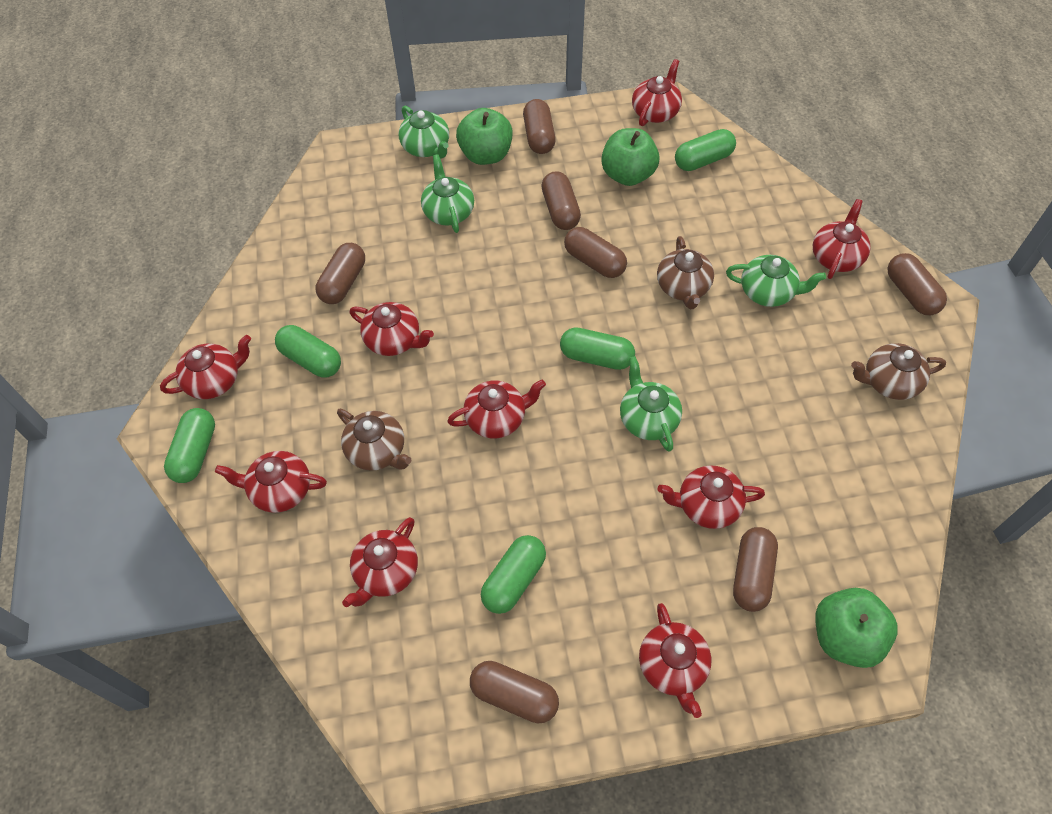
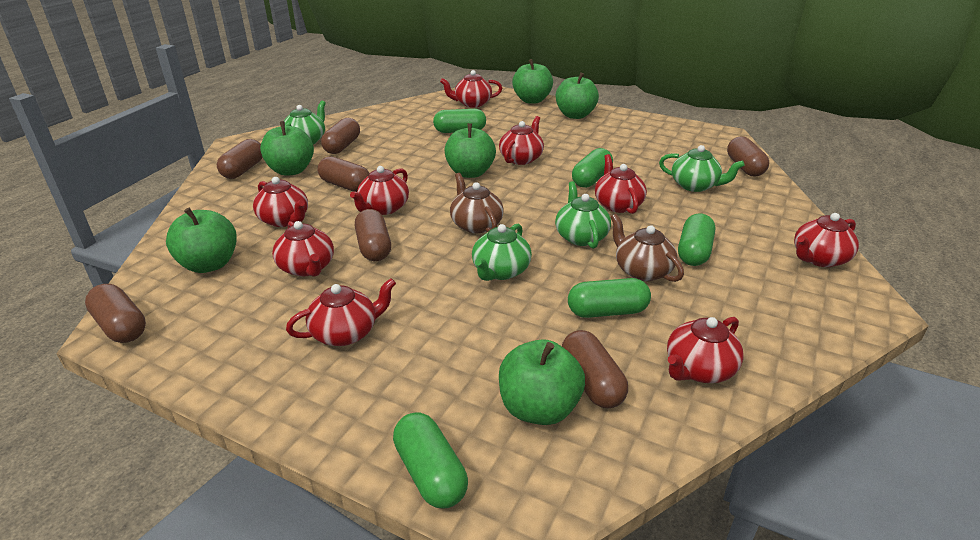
brown teapot: [337,409,411,471] [657,236,714,309] [851,343,946,400] = 3 -> [450,173,504,233] [611,214,684,282] = 2
green apple: [456,108,513,165] [601,128,659,186] [815,588,898,668] = 3 -> [166,208,237,273] [260,121,314,176] [445,123,496,178] [499,339,585,425] [512,59,553,104] [556,72,599,119] = 6

